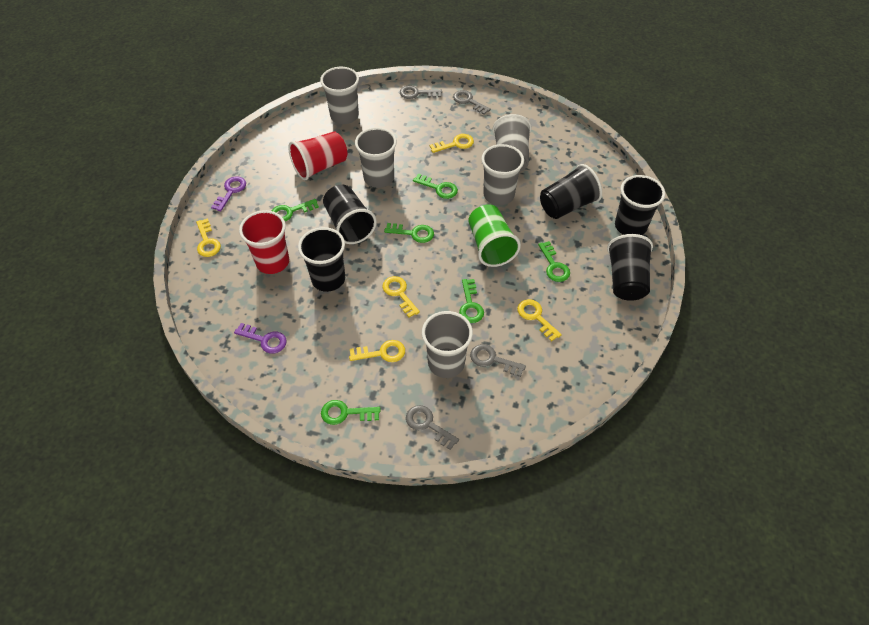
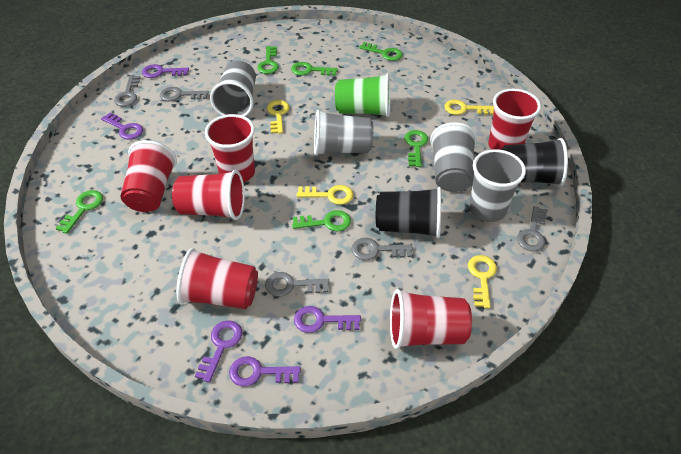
black cup: [298,227,345,292] [323,185,377,244] [540,164,602,219] [607,234,653,301] [615,175,665,235] = 5 -> [376,187,441,238] [501,138,568,186] = 2
grey cup: [320,67,359,124] [355,127,397,188] [422,311,473,378] [481,144,524,205] [493,114,532,172] = 5 -> [210,61,256,117] [314,110,374,156] [430,122,477,192] [469,149,526,222] = 4
grey key: [400,86,442,99] [406,405,459,450] [453,90,491,115] [470,344,526,377] = 4 -> [114,76,141,107] [160,87,209,101] [265,272,329,297] [351,238,413,260] [517,206,547,252] = 5
purple key: [211,176,246,211] [234,323,287,354] = 2 -> [101,112,143,140] [142,64,189,78] [195,320,242,383] [229,356,301,386] [294,306,361,333] = 5
red cup: [239,210,289,274] [288,131,347,180] = 2 -> [120,140,177,212] [172,170,245,220] [177,248,258,309] [205,114,255,183] [390,289,472,349] [488,89,541,150] = 6
yellow key: [196,218,221,257] [349,340,405,362] [382,276,420,318] [430,134,474,153] [517,299,562,342] = 5 -> [267,100,290,134] [297,185,353,205] [444,100,494,115] [468,255,497,308] = 4

